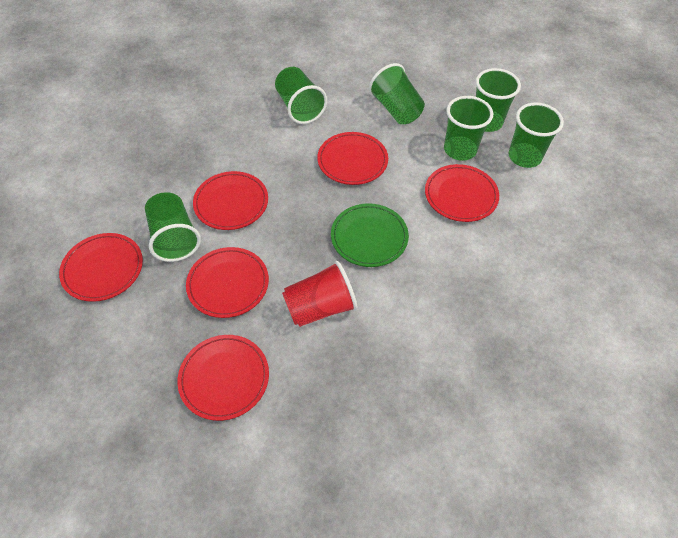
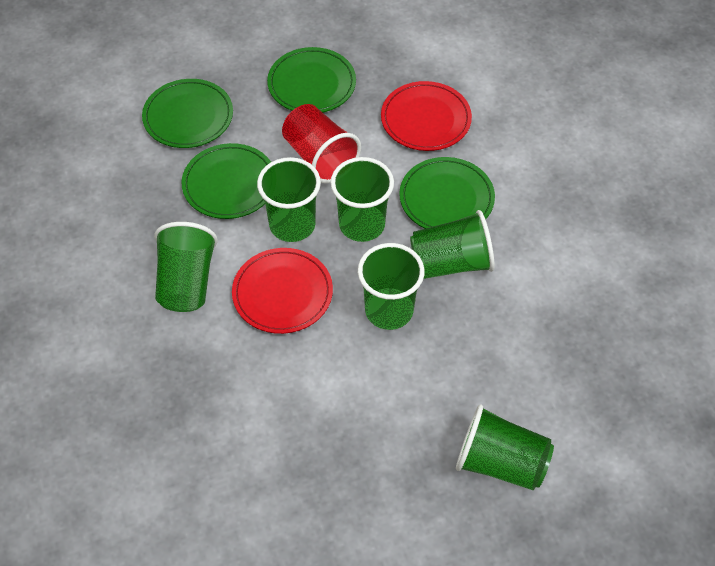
green plate: [331,203,409,267] = 1 -> [142,79,233,148] [182,143,271,219] [267,47,356,112] [399,157,495,229] = 4
red plate: [59,233,143,302] [177,335,269,421] [186,247,269,318] [193,171,268,230] [317,132,388,185] [425,164,499,222] = 6 -> [232,248,333,334] [381,81,472,151] = 2

